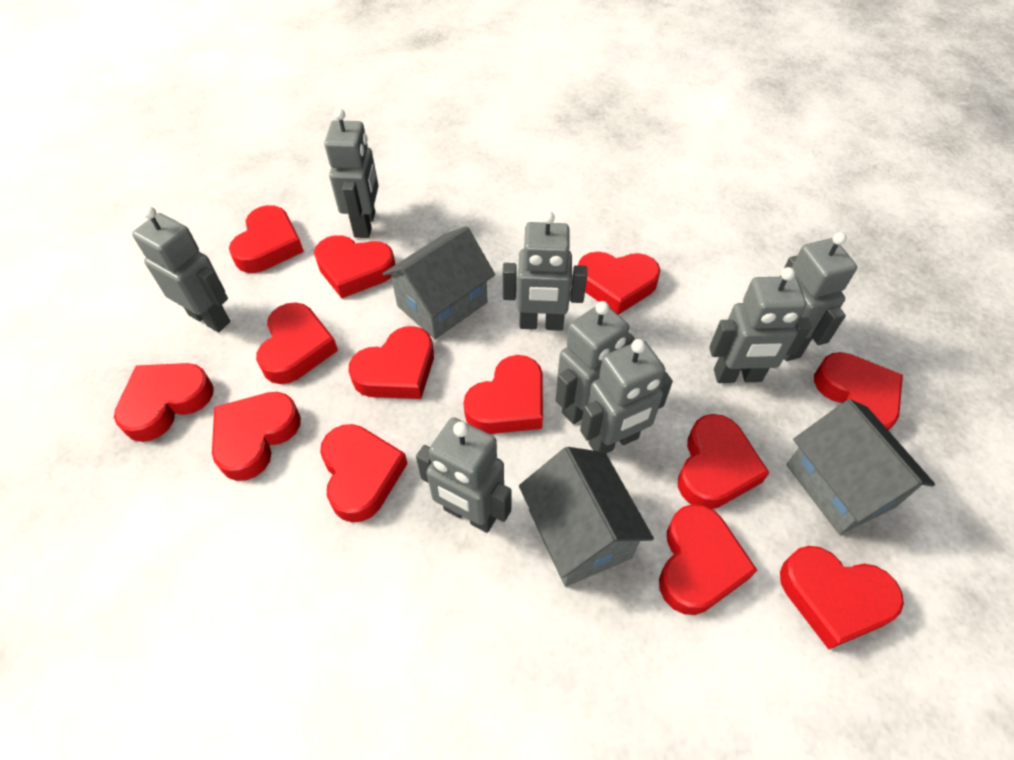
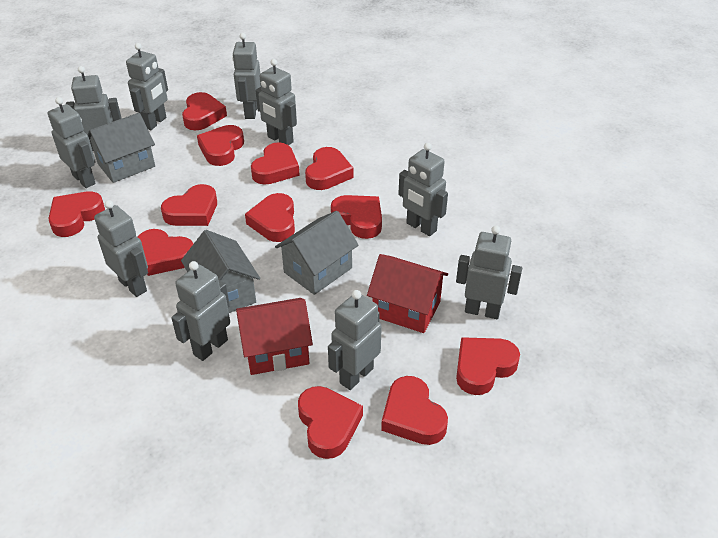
grey robot: [132,206,230,332] [324,108,379,238] [416,417,512,533] [503,211,587,331] [555,301,635,424] [580,339,673,453] [709,267,811,383] [780,232,857,361] = 8 -> [48,97,96,188] [66,66,122,151] [94,200,148,297] [126,43,168,130] [171,261,230,361] [232,33,261,119] [255,59,297,145] [328,290,382,390] [398,143,448,236] [456,226,522,319] = 10
red heart: [114,363,214,442] [212,392,301,481] [229,205,304,273] [256,302,338,384] [314,235,396,298] [320,424,408,522] [349,326,434,399] [463,355,543,434] [578,252,660,315] [659,504,757,615] [678,414,769,509] [780,546,904,650] [814,352,903,431] = 13 -> [48,191,105,237] [138,229,194,276] [161,184,217,226] [182,92,227,130] [197,125,244,166] [245,193,295,242] [251,142,300,185] [298,386,363,459] [305,147,354,190] [331,195,382,239] [381,376,448,445] [456,337,520,395] = 12
red house: none = 0 -> [236,298,313,375] [367,254,448,333] = 2

